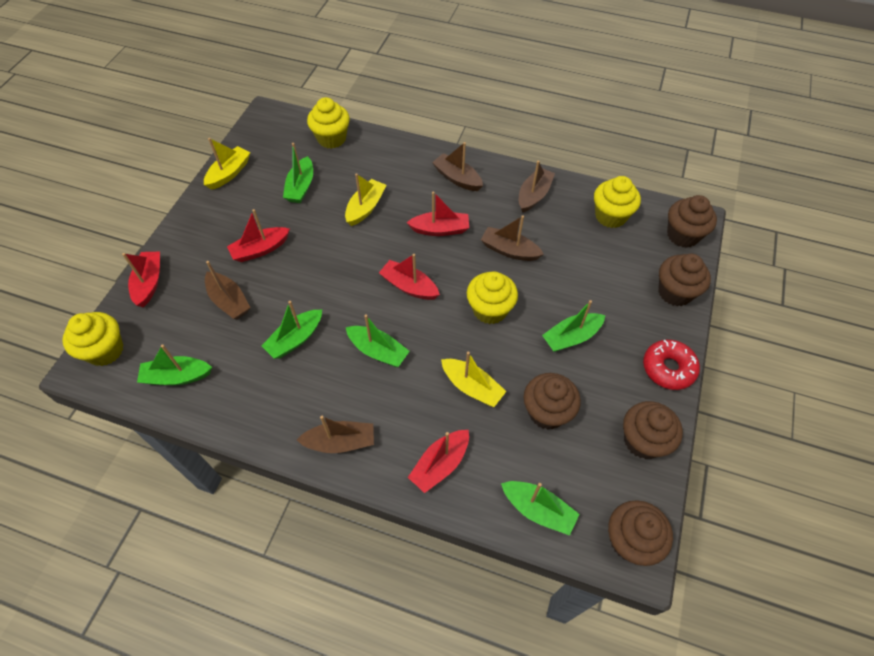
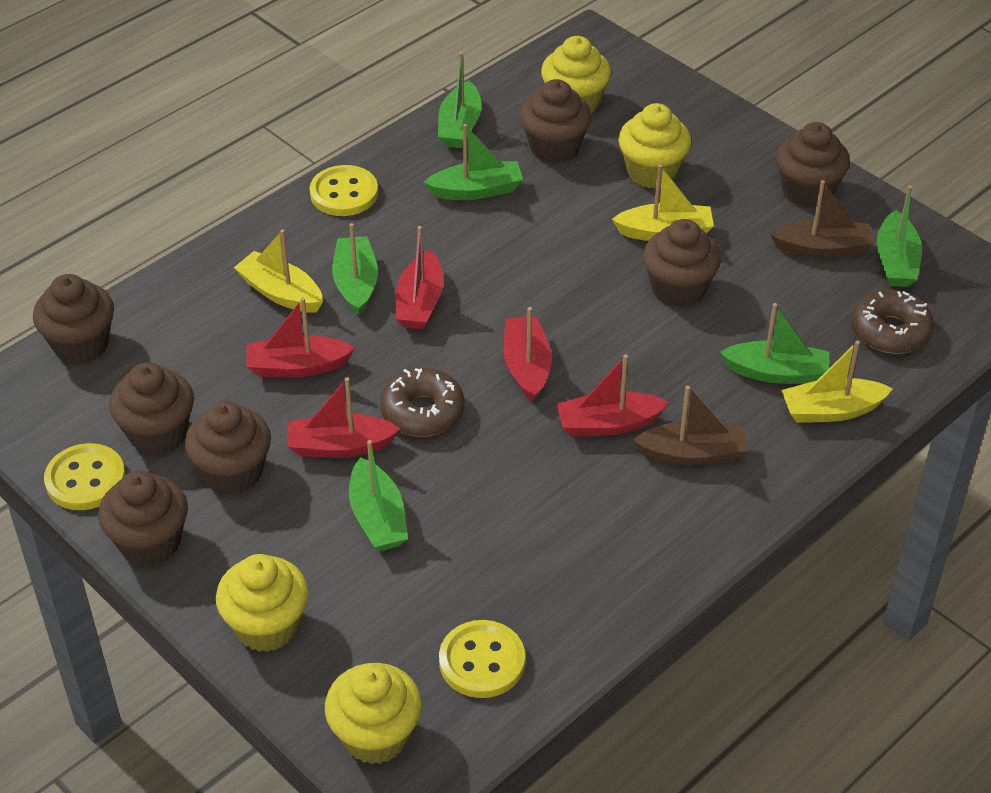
brown boat: [205,261,251,319] [297,416,374,453] [432,142,483,191] [481,215,544,261] [519,161,555,213] = 5 -> [633,386,748,465] [770,180,874,258] = 2
brown cupcake: [523,373,581,430] [608,500,673,566] [623,401,683,459] [658,254,711,306] [667,195,717,248] = 5 -> [33,274,114,364] [98,471,188,566] [109,362,194,455] [185,401,271,495] [520,79,592,164] [643,219,721,308] [776,122,850,208] = 7
brown donut: none = 0 -> [380,368,464,437] [852,290,934,354] = 2
red donut: [643,340,700,390] = 1 -> none = 0
yellow button: none = 0 -> [44,443,125,510] [310,165,378,216] [439,620,525,698] = 3

